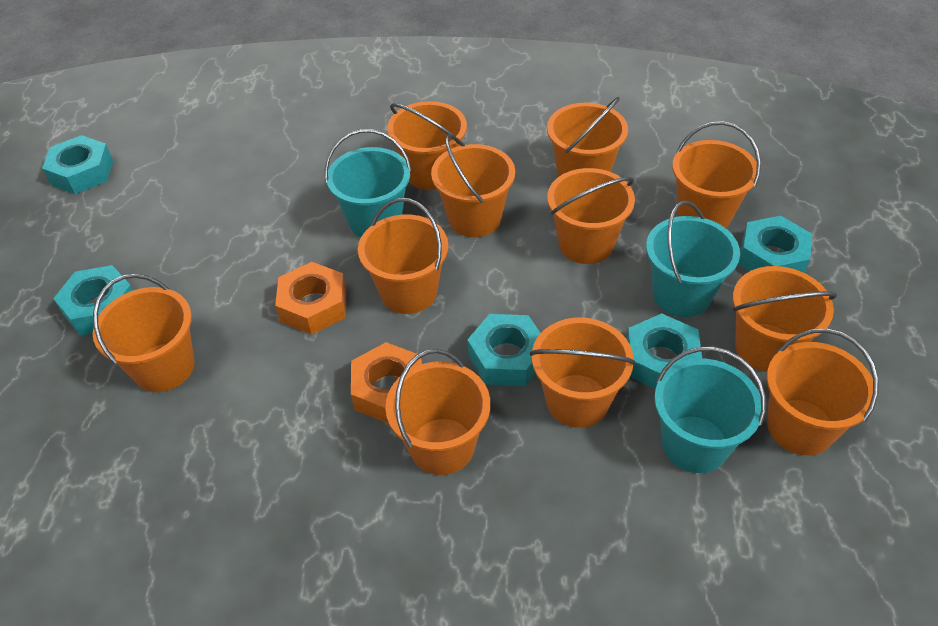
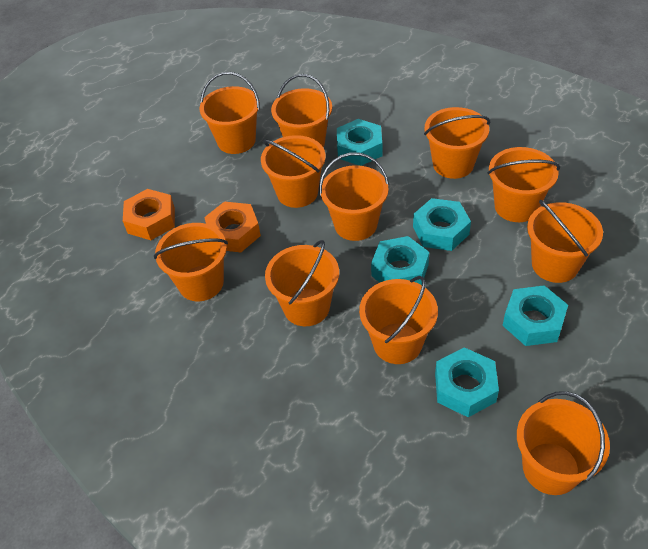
turquoise bucket: [324,129,412,238] [646,201,740,317] [654,346,766,473] = 3 -> none = 0

